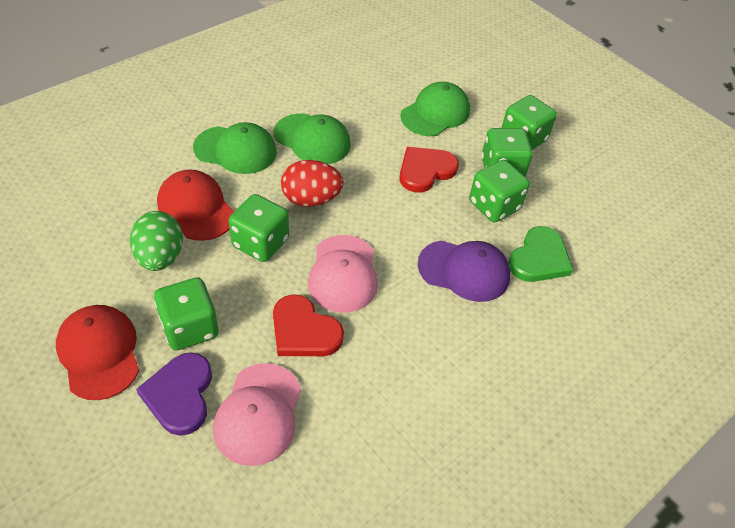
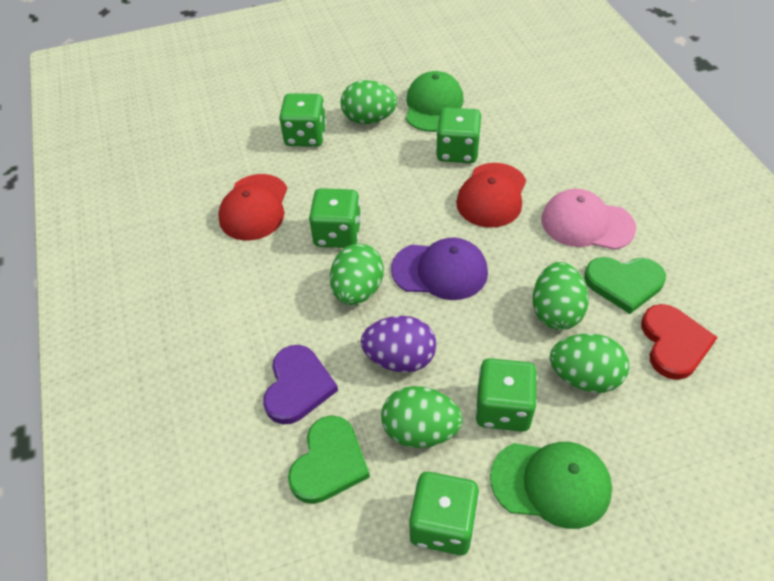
green cap: [193,122,277,174] [274,113,351,164] [400,82,470,136] = 3 -> [406,71,464,132] [490,442,612,529] = 2
green egg: [130,211,183,271] = 1 -> [330,243,384,305] [341,80,397,124] [381,386,463,448] [533,262,589,330] [550,334,630,393] = 5
green heart: [508,226,573,282] = 1 -> [288,415,370,504] [584,257,666,314] = 2
pink cap: [213,363,301,466] [308,235,378,313] = 2 -> [541,189,636,250] = 1
purple egg: none = 0 -> [361,316,436,373] = 1
red egg: [281,160,344,207] = 1 -> none = 0
red heart: [273,294,344,356] [399,147,459,193] = 2 -> [641,304,718,380] = 1

